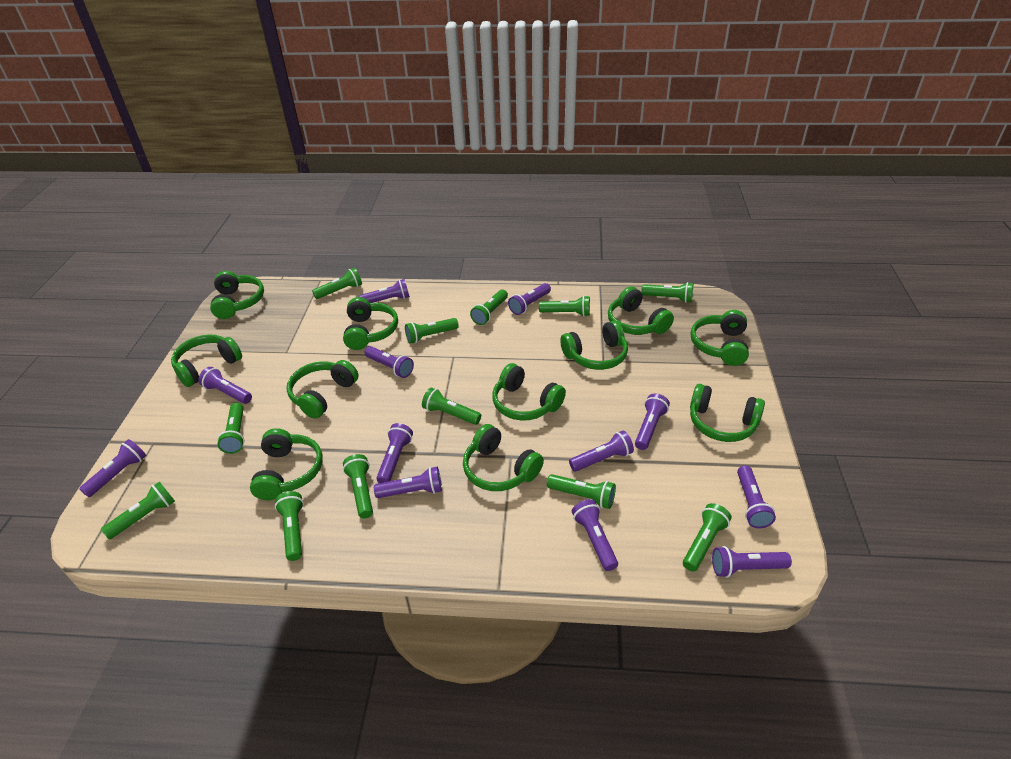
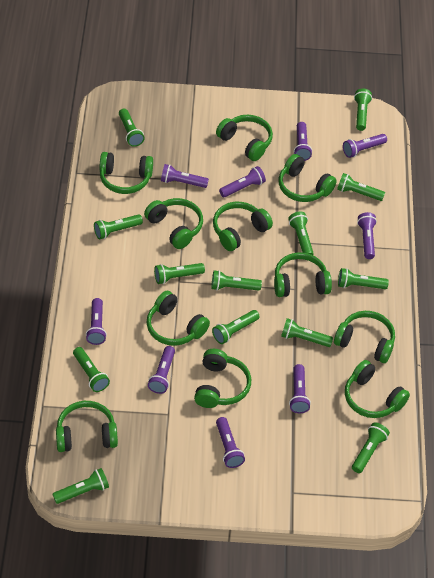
green flashlight: [101,481,175,539] [217,403,245,454] [275,491,304,561] [312,268,362,299] [343,454,373,518] [405,318,459,344] [422,388,481,425] [470,290,508,325] [539,296,590,317] [547,474,616,509] [641,282,693,303] [683,503,732,572] = 12 -> [53,468,109,504] [73,347,110,392] [94,214,143,239] [119,109,145,147] [154,263,205,284] [211,270,262,291] [212,310,260,344] [281,318,333,347] [288,212,314,255] [337,173,385,201] [338,268,389,289] [352,423,390,473] [354,89,372,131] = 13
purple flashlight: [79,439,146,497] [198,367,252,404] [359,279,410,303] [365,346,414,378] [374,467,442,498] [377,423,413,483] [508,283,551,315] [569,430,634,472] [572,499,618,571] [635,393,670,450] [712,546,792,578] [737,465,776,528] = 12 -> [86,298,107,345] [148,346,175,394] [161,164,209,188] [216,417,245,468] [219,166,266,197] [289,364,311,413] [294,122,312,161] [343,134,387,158] [357,212,377,259] = 9

